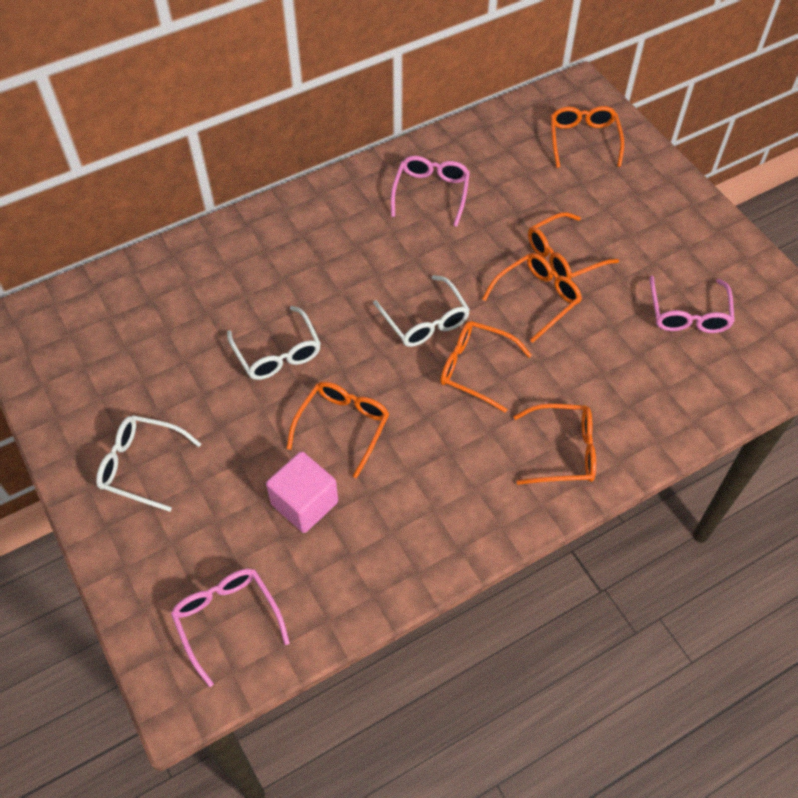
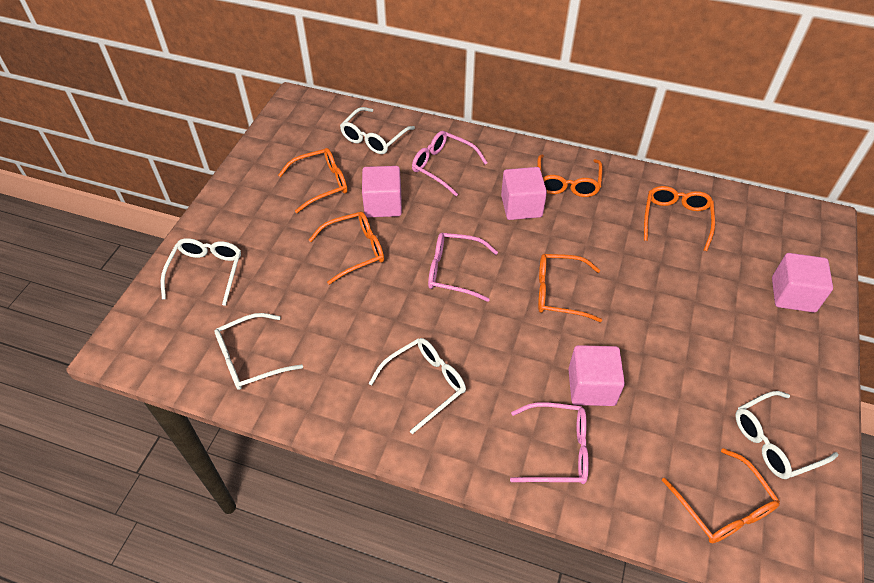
pink cube: [266,451,338,533] = 1 -> [362,166,402,217] [501,167,547,220] [568,345,625,406] [772,253,833,313] = 4
white glasses: [96,415,201,512] [227,306,321,380] [373,275,470,347] = 3 -> [161,238,241,306] [214,313,303,390] [340,107,415,154] [368,338,466,434] [736,391,839,479] = 5

